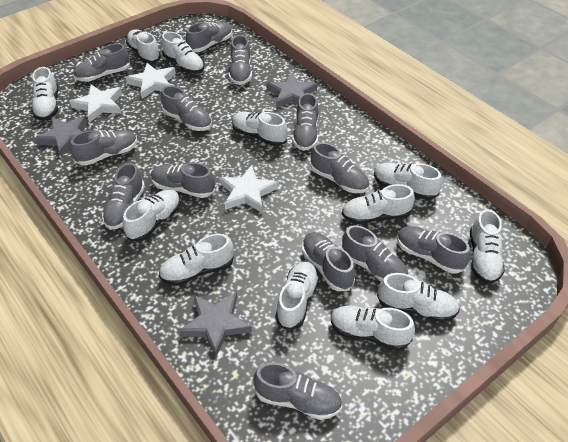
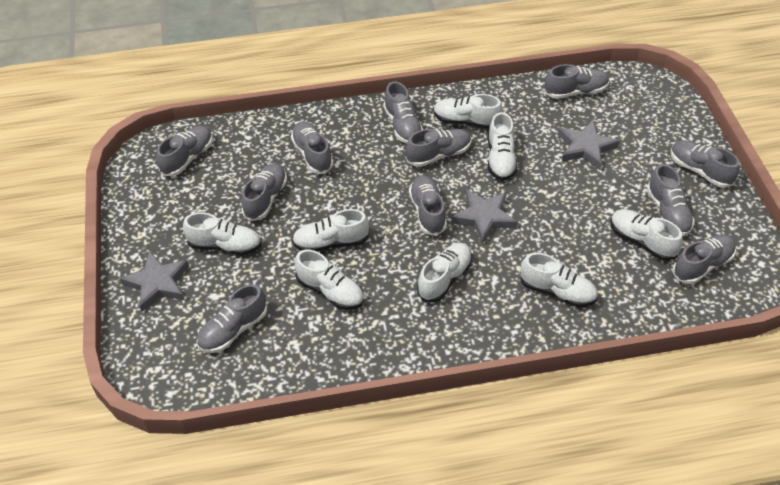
grey shoe: [70,130,137,166] [73,44,130,82] [102,163,145,230] [151,163,215,198] [161,86,212,131] [186,22,232,52] [229,35,252,85] [253,362,342,420] [292,93,319,151] [302,232,355,291] [311,142,369,193] [342,225,409,281] [397,226,471,274] = 13 -> [156,126,213,176] [197,284,267,353] [241,163,287,221] [291,121,333,174] [383,81,423,144] [406,129,471,167] [409,175,447,236] [545,64,609,99] [647,164,695,236] [671,140,740,188] [672,234,736,284] = 11
white shoe: [32,67,58,121] [122,189,181,241] [126,29,161,63] [159,234,234,286] [161,32,205,74] [232,112,288,146] [275,262,319,330] [331,306,415,350] [342,184,415,224] [374,163,442,200] [377,273,460,322] [470,209,505,284] = 12 -> [183,212,261,255] [292,209,369,252] [295,250,364,310] [417,243,472,302] [433,94,503,129] [488,112,518,181] [520,253,598,307] [610,209,683,261] = 8
white star: [70,85,122,123] [125,63,176,99] [219,165,278,213] = 3 -> none = 0

